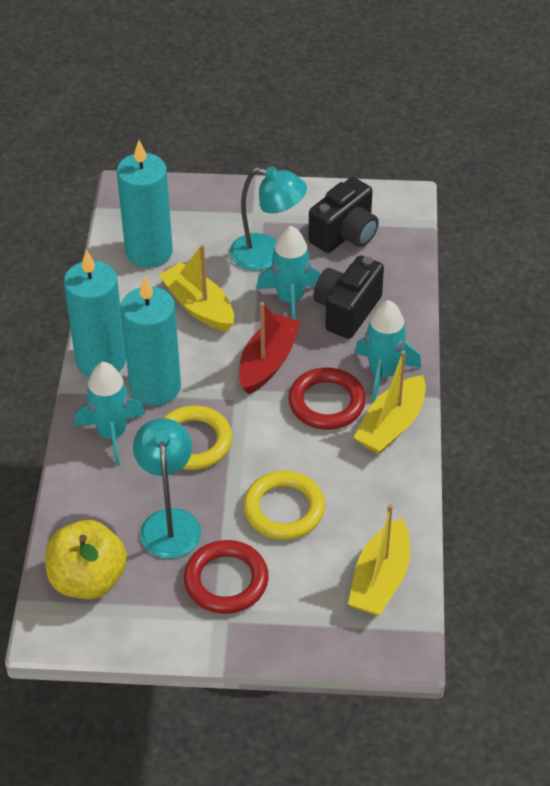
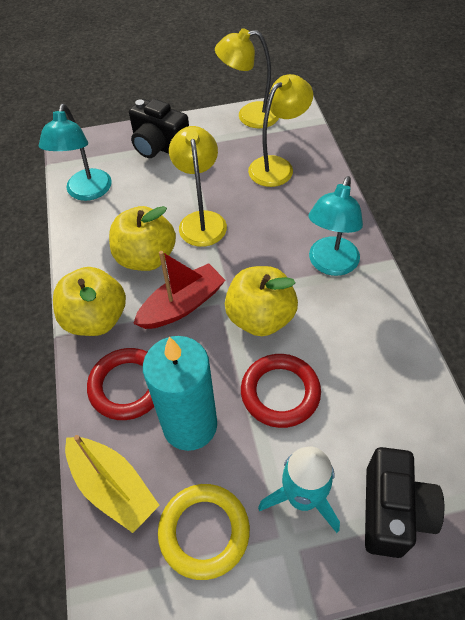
turquoise candle: [63,250,126,377] [117,140,173,268] [120,276,181,406] = 3 -> [143,336,217,451] = 1
turquoise rocket: [75,362,145,466] [256,226,321,320] [355,300,421,402] = 3 -> [258,447,340,533] = 1
yellow apple: [45,520,127,599] = 1 -> [53,267,126,336] [109,206,176,271] [225,266,298,336] = 3
yellow boat: [159,244,234,332] [348,504,410,616] [354,350,426,455] = 3 -> [65,435,160,533] = 1
yellow lamp: none = 0 -> [169,126,227,247] [215,28,279,128] [248,74,313,187] = 3
yellow ring: [163,405,232,470] [243,471,325,540] = 2 -> [158,484,250,580] = 1

